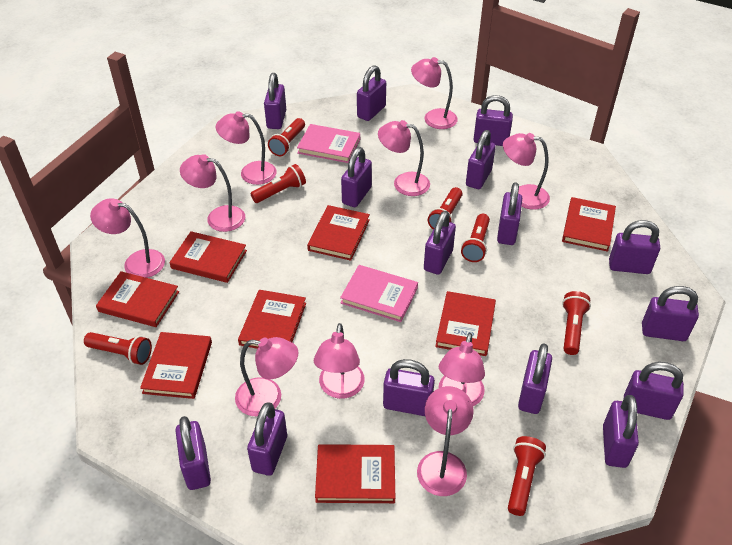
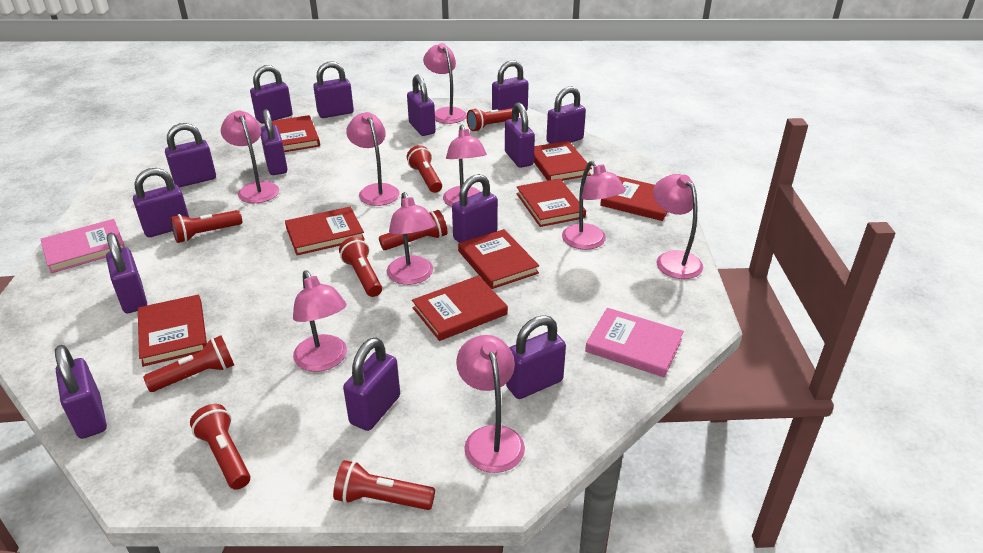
pink lamp: [90,198,165,278] [180,154,245,232] [216,111,277,185] [235,337,298,416] [314,323,365,399] [378,120,430,196] [411,57,458,129] [417,386,474,496] [439,333,485,406] [503,133,550,210] = 10 -> [221,110,279,203] [293,270,347,372] [346,112,399,206] [387,192,436,285] [423,43,467,124] [443,125,487,207] [456,335,525,473] [562,161,626,250] [653,174,703,279] = 9
purple padlock: [175,416,211,490] [247,402,287,476] [264,73,286,129] [341,147,372,207] [357,65,386,121] [383,359,435,416] [424,211,456,275] [466,130,496,189] [474,95,513,146] [497,182,522,245] [518,343,552,414] [603,395,639,468] [609,220,660,274] [624,362,684,420] [642,286,699,341] = 15 -> [55,345,107,439] [106,233,147,313] [133,168,189,237] [165,123,216,187] [250,65,293,123] [260,109,287,175] [313,61,354,118] [343,338,400,431] [407,74,436,136] [452,174,498,243] [492,60,529,113] [505,102,535,168] [506,315,566,399] [546,86,586,144] = 14
red flashlight: [84,332,152,365] [250,164,306,203] [268,118,305,156] [428,187,463,230] [461,214,490,262] [508,436,546,516] [562,291,591,355] = 7 -> [143,335,234,392] [171,210,242,243] [190,404,250,490] [333,460,435,510] [339,237,382,297] [379,210,447,250] [407,145,442,193] [467,108,519,131] = 8

